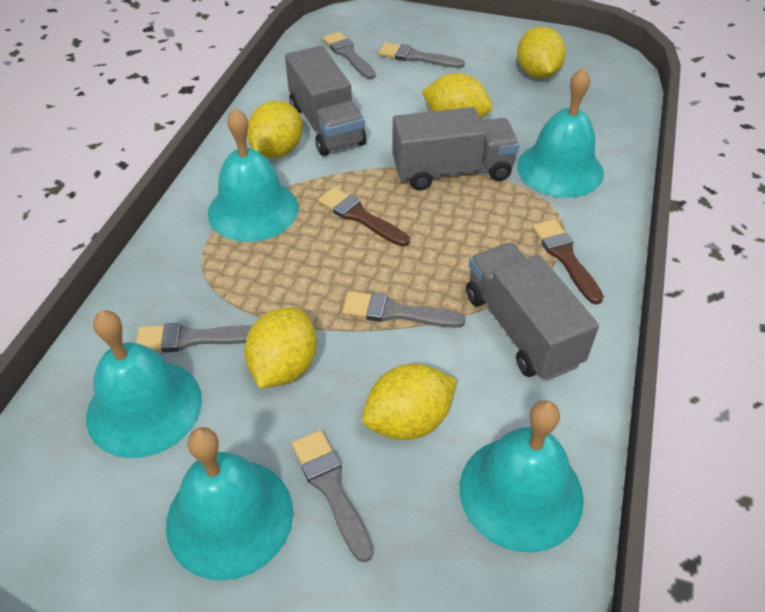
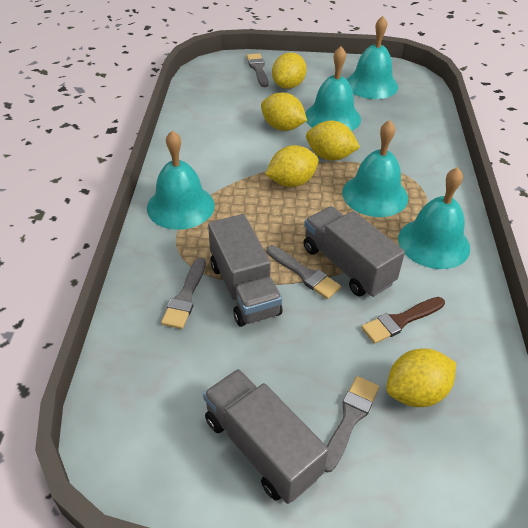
brown brush: [318,187,410,247] [532,219,604,305] = 2 -> [361,297,445,344] = 1
grey brush: [136,323,252,352] [292,430,373,562] [323,32,376,79] [342,291,465,328] [378,42,465,68] = 5 -> [161,258,206,329] [247,53,269,87] [266,245,341,299] [325,376,379,473] = 4

